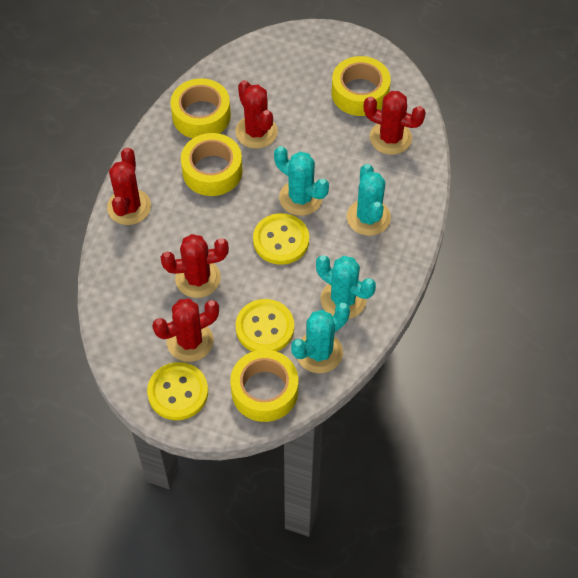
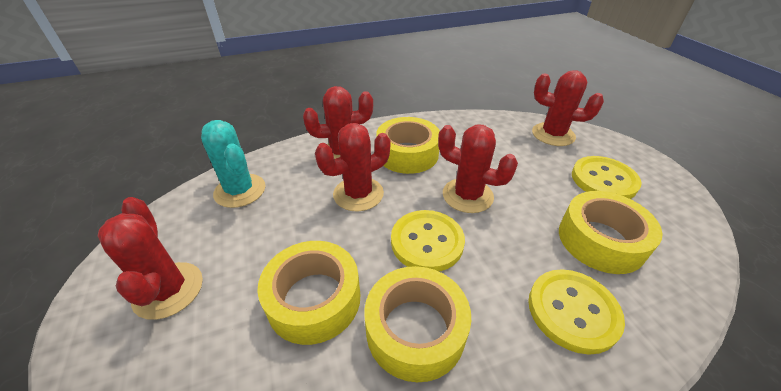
turquoise cactus: [274,146,329,216] [291,303,350,373] [316,255,376,319] [347,164,391,236] = 4 -> [201,120,265,208] = 1

